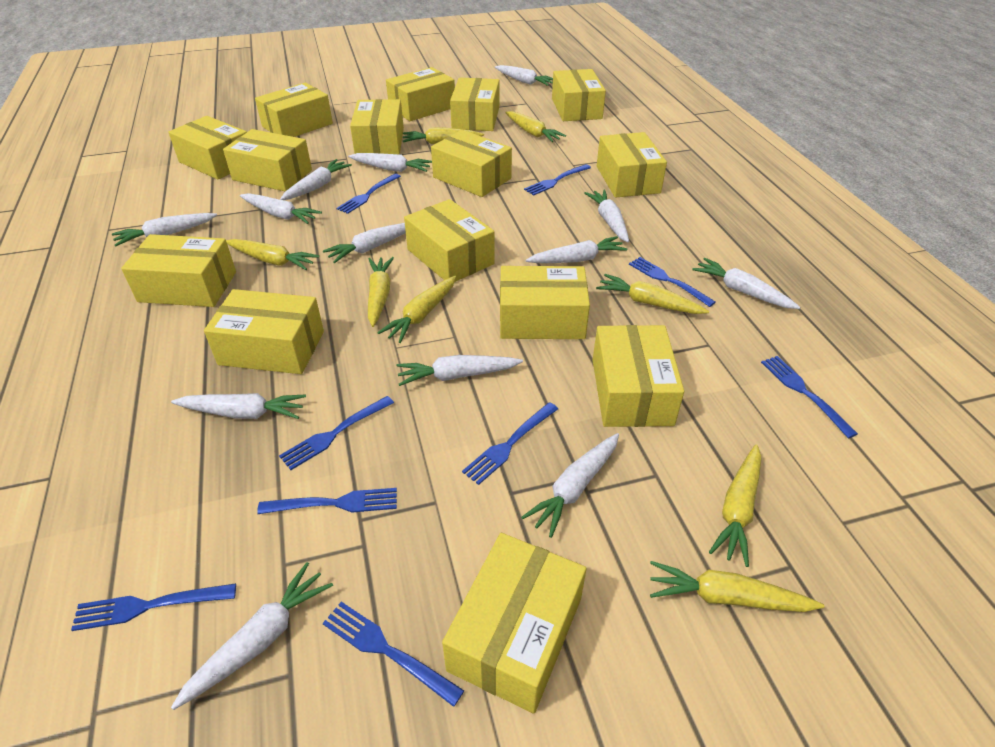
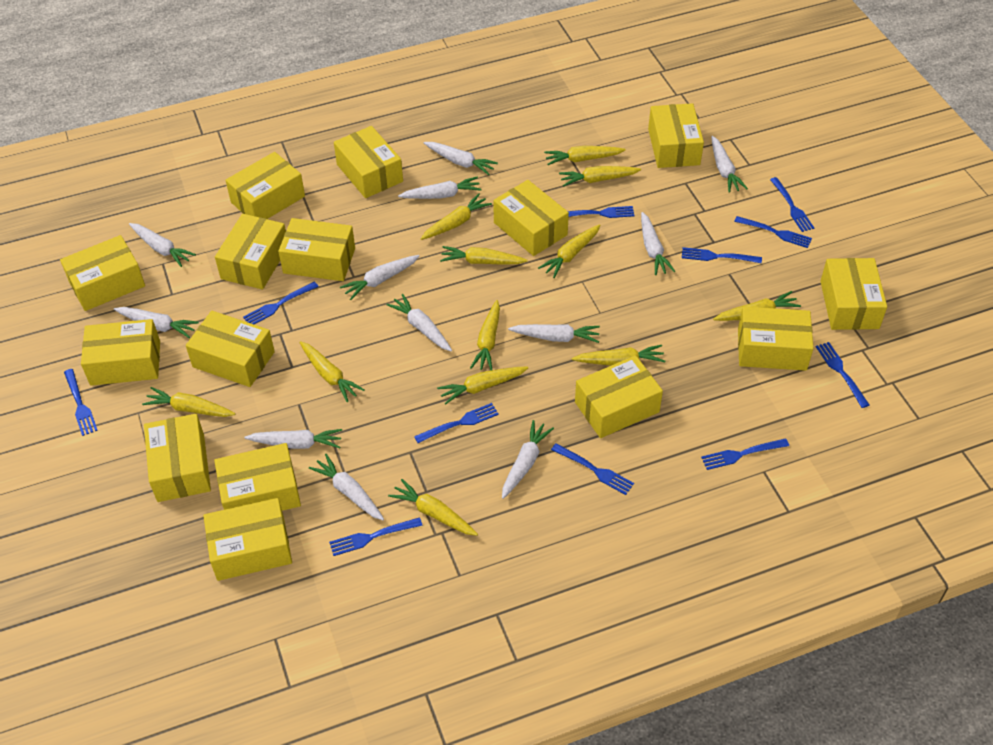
blue fork: [71,583,236,631] [257,488,397,514] [279,396,394,470] [323,602,464,707] [337,173,401,214] [462,402,558,485] [524,164,591,196] [629,257,716,307] [761,356,858,439] = 9 -> [64,369,98,436] [243,281,319,324] [329,517,423,556] [414,403,499,443] [551,443,634,495] [568,206,635,218] [682,247,762,263] [701,438,789,470] [734,216,812,248] [770,177,814,232] [816,342,869,408] = 11
white carrot: [112,213,217,246] [171,393,306,419] [171,562,333,710] [240,193,322,224] [280,159,352,200] [323,223,406,263] [348,153,432,172] [397,355,523,386] [495,65,553,86] [521,433,619,538] [526,236,627,263] [584,189,629,242] [692,258,800,309] = 13 -> [114,307,199,338] [129,223,196,267] [245,429,342,449] [309,454,384,520] [340,255,419,300] [386,294,452,352] [398,177,481,199] [424,142,498,175] [502,420,554,499] [508,324,600,343] [641,212,675,275] [711,136,748,193] = 12
yellow carrot: [226,239,319,270] [368,257,394,327] [377,276,456,343] [403,127,484,144] [505,111,566,142] [596,274,709,314] [650,561,824,612] [709,444,761,567] = 8 -> [142,387,235,417] [299,341,365,402] [388,479,478,536] [421,194,492,240] [437,367,528,405] [440,246,527,265] [470,300,500,370] [538,224,600,278] [544,146,626,165] [559,166,641,187] [572,345,665,366] [713,291,801,321] = 12

